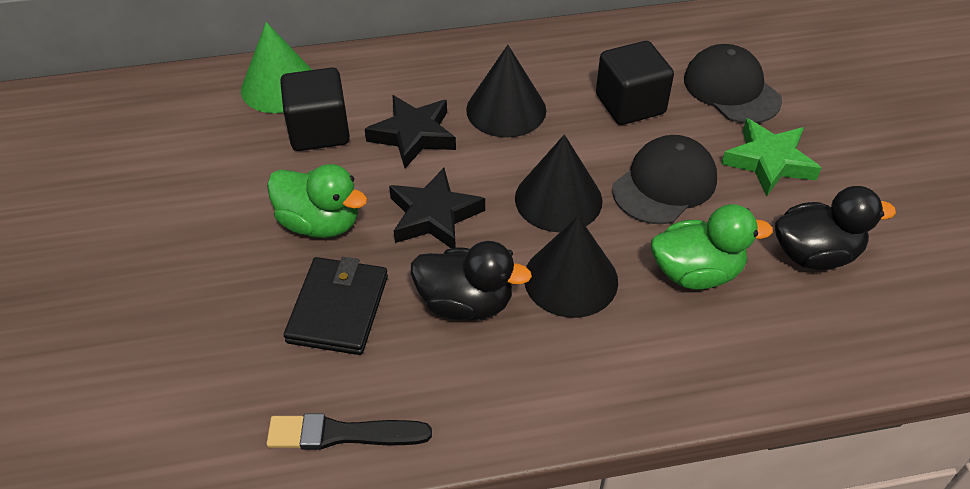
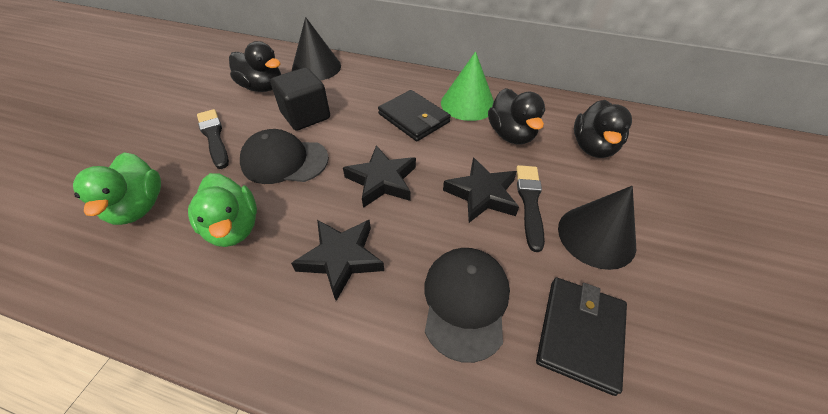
black brush: [266,414,432,450] = 1 -> [197,109,229,169] [516,165,545,252] = 2
black cone: [466,45,546,138] [515,134,603,232] [524,216,618,318] = 3 -> [292,17,341,81] [558,186,636,270] = 2
black cube: [280,68,350,151] [596,41,674,125] = 2 -> [270,67,330,131] = 1
black duck: [411,241,532,321] [775,186,896,270] = 2 -> [229,41,281,92] [488,88,545,144] [574,100,632,158] = 3
black star: [365,95,456,168] [389,168,485,248] = 2 -> [291,220,384,301] [343,145,416,208] [443,157,519,223] = 3
black wallet: [284,257,388,355] = 1 -> [378,90,451,141] [536,278,627,396] = 2
green star: [721,118,821,196] = 1 -> none = 0

